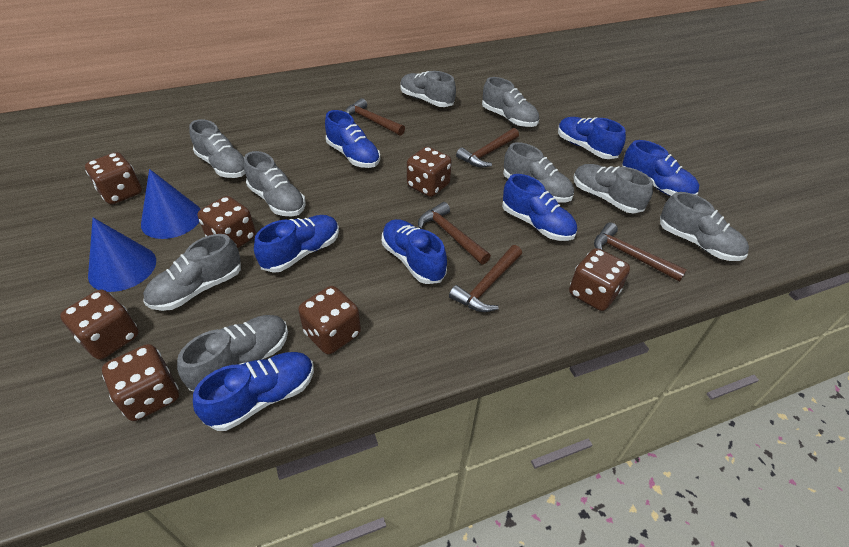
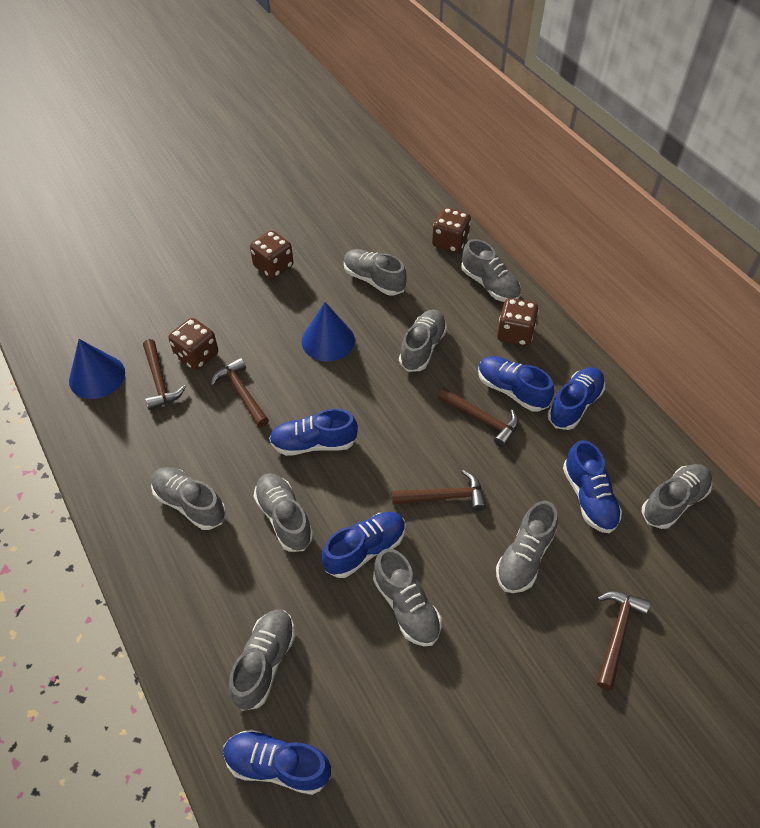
blue shoe: [193,352,314,431] [254,215,339,273] [325,110,380,168] [382,219,447,284] [502,174,577,241] [558,117,626,159] [622,140,699,196] = 7 -> [223,729,331,795] [269,409,358,456] [322,512,406,578] [478,356,554,412] [548,367,605,430] [563,440,622,533] = 6
brown dice: [60,290,139,360] [85,152,142,204] [102,344,179,421] [198,196,256,248] [298,286,361,354] [407,147,452,197] [569,248,630,311] = 7 -> [169,318,218,370] [250,231,293,279] [432,207,471,253] [497,298,539,346] = 4

